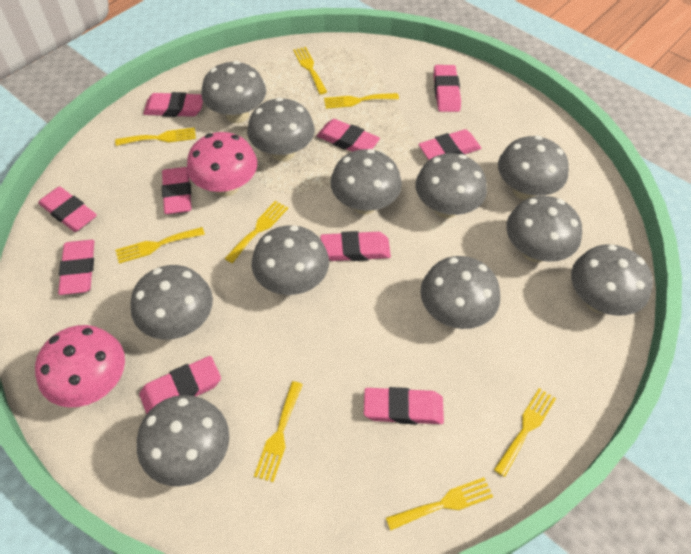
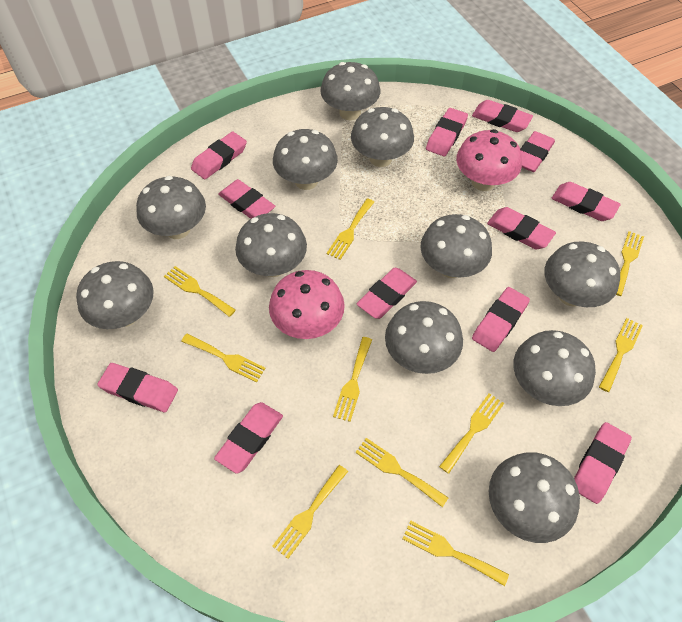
pink eraser: [38,186,97,232] [58,240,94,295] [139,356,221,414] [143,92,203,117] [162,167,192,214] [317,119,380,152] [320,231,391,261] [364,387,444,424] [419,129,481,160] [434,65,461,112] = 10 -> [97,363,178,412] [191,131,247,179] [214,402,283,474] [218,179,275,219] [356,268,417,319] [426,108,468,156] [472,100,533,132] [472,287,530,352] [487,207,556,249] [520,131,555,172] [552,182,621,221] [574,422,632,504] = 12
yellow fork: [115,128,196,146] [116,227,205,264] [225,201,288,263] [254,381,303,482] [293,47,327,94] [324,93,399,109] [386,477,493,531] [494,388,556,477] = 8 -> [164,266,236,317] [181,334,266,382] [272,465,348,559] [327,198,374,260] [333,337,372,422] [356,438,449,507] [402,520,509,586] [439,393,504,474] [599,318,643,392] [616,231,644,296] = 10

